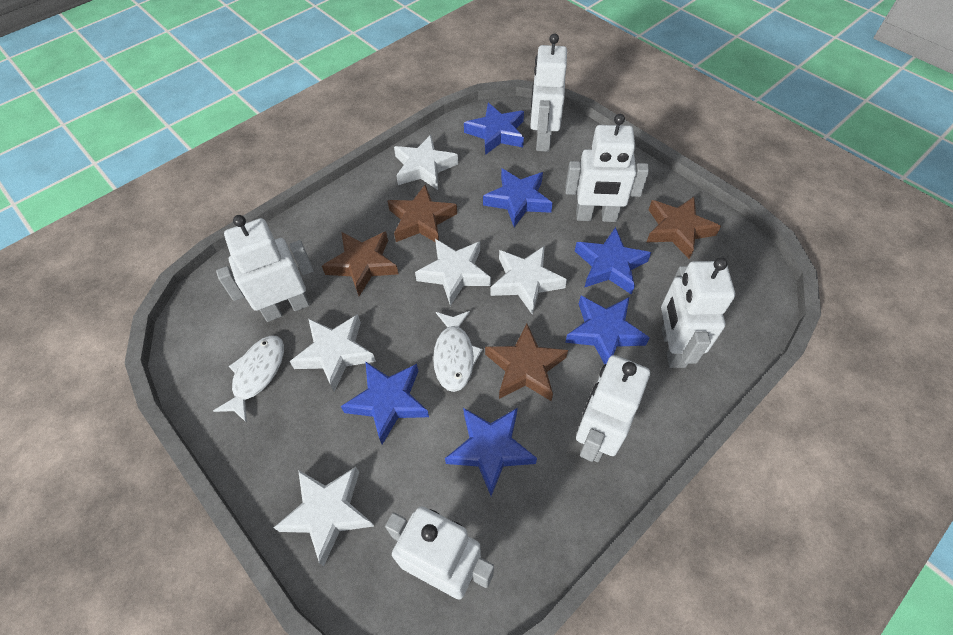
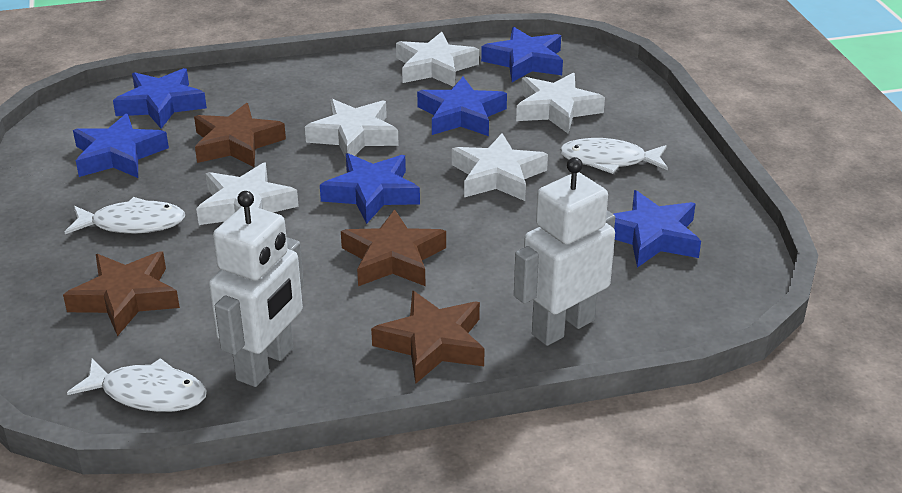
white fish: [213,336,284,423] [433,311,483,392] = 2 -> [65,197,185,234] [67,358,207,412] [560,138,668,174] = 3
white robot: [216,215,314,322] [385,506,494,600] [530,34,567,152] [565,114,649,222] [576,355,650,462] [661,258,735,368] = 6 -> [209,191,304,387] [514,157,615,346] = 2

